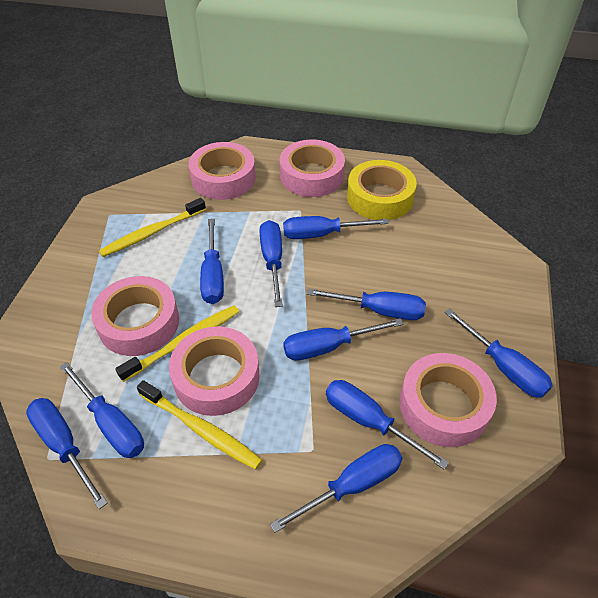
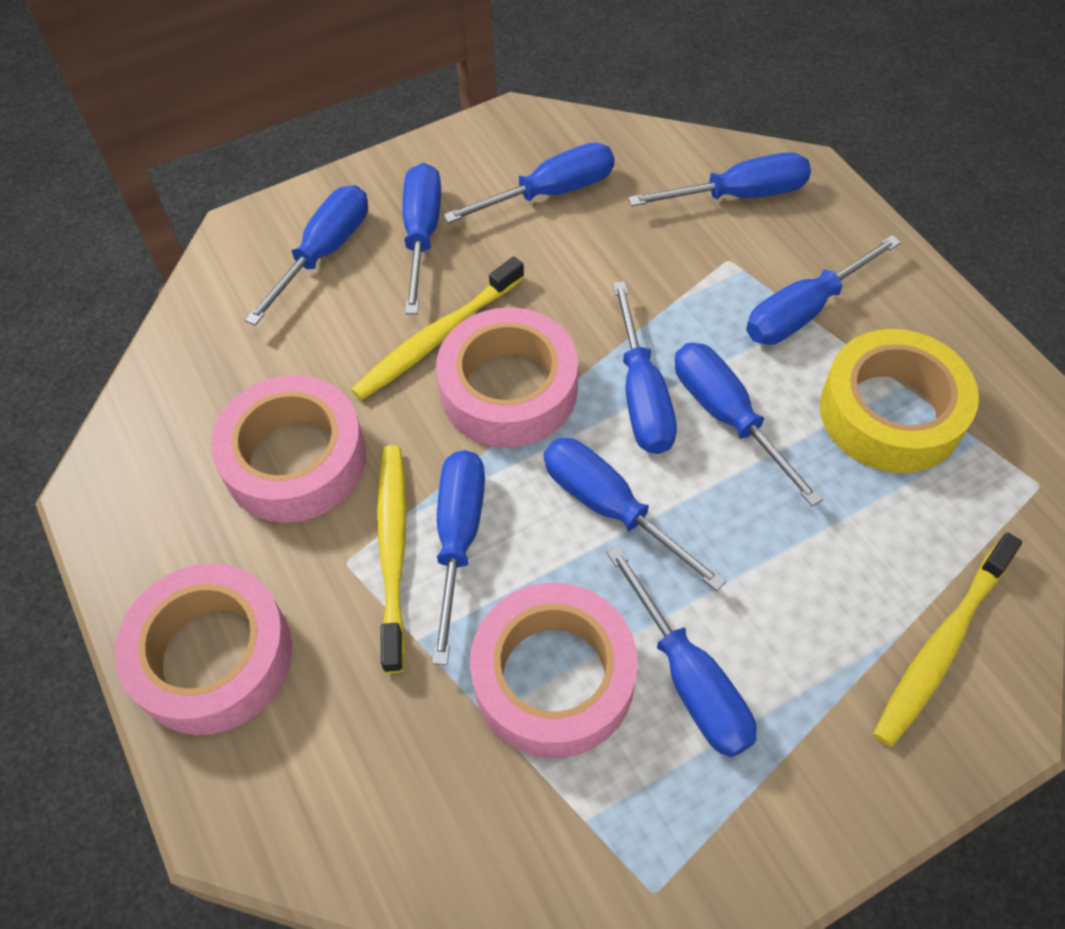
pink tape: [91,276,179,356] [169,326,260,416] [189,142,256,200] [280,140,345,197] [399,353,497,447] = 5 -> [115,564,292,735] [211,375,366,523] [436,307,578,448] [470,583,638,758] = 4

